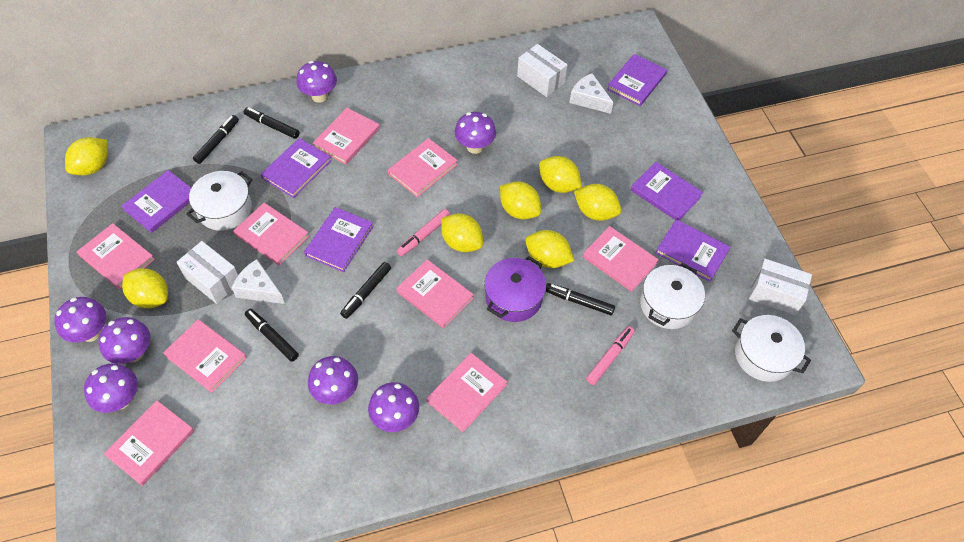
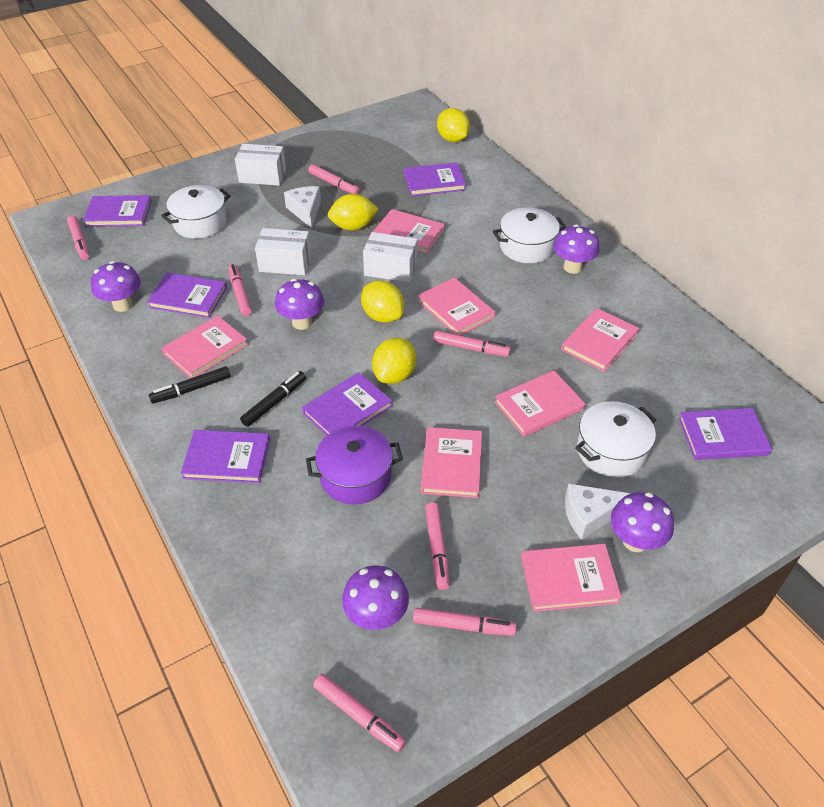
black marker: [193,115,239,164] [244,107,300,139] [245,309,299,362] [340,262,391,319] [546,283,615,315] = 5 -> [149,366,231,404] [240,371,306,427] = 2
pink book: [77,223,155,289] [104,400,194,486] [163,319,247,393] [233,203,309,266] [313,108,380,165] [388,138,458,197] [397,259,474,328] [426,353,507,432] [583,226,659,292] = 9 -> [161,315,248,378] [373,209,445,254] [418,277,495,336] [421,427,482,498] [494,371,585,437] [521,544,622,612] [561,308,639,372] = 7
pink marker: [397,209,451,256] [586,326,635,385] = 2 -> [67,215,89,260] [228,264,252,316] [308,165,360,194] [313,674,406,752] [413,608,516,636] [425,502,450,590] [433,331,511,357] = 7
purple mushroom: [54,297,106,343] [84,363,138,413] [98,317,150,364] [296,61,337,103] [308,356,358,405] [368,382,419,432] [455,112,496,154] = 7 -> [91,261,141,312] [275,279,324,330] [342,565,409,630] [553,224,600,274] [611,492,674,552] = 5
yellow lemon: [65,137,108,175] [122,268,168,308] [441,213,483,252] [500,181,541,219] [525,230,574,268] [539,156,582,193] [574,184,621,221] = 7 -> [328,194,379,231] [361,281,404,323] [372,338,416,384] [437,108,470,142] = 4

